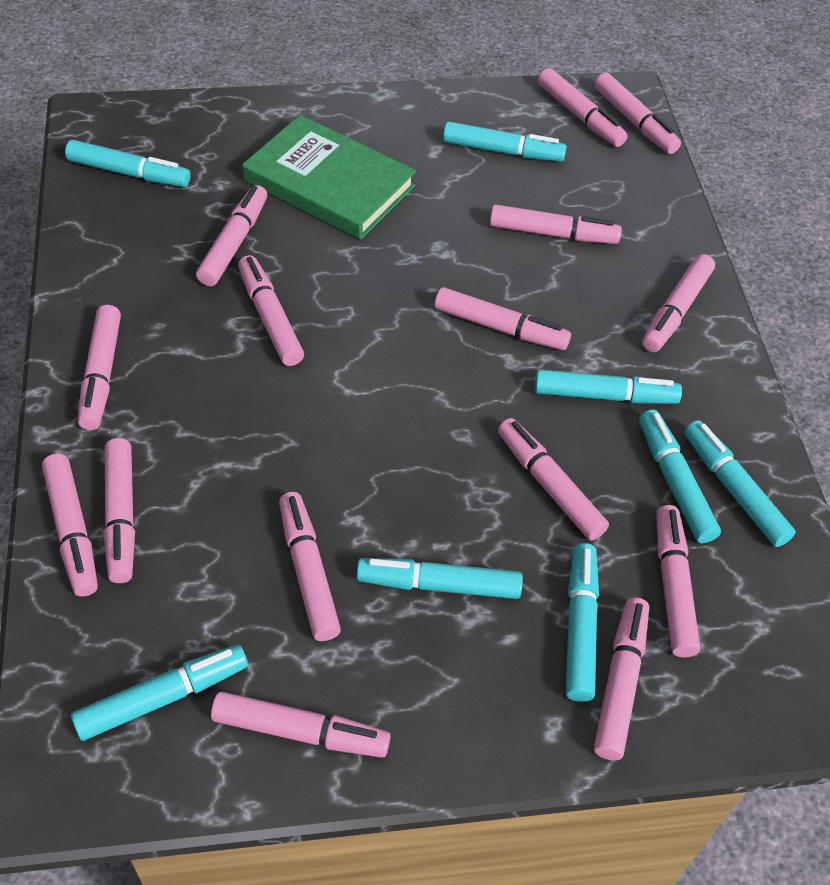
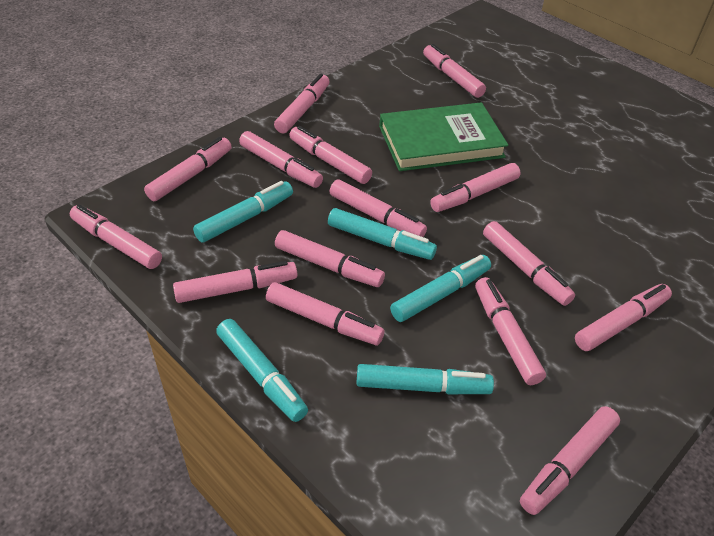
turquoise marker: [65,140,191,187] [71,645,248,741] [356,558,523,599] [443,122,567,162] [534,369,682,404] [566,543,599,702] [639,409,721,543] [684,420,796,547] = 8 -> [193,181,293,243] [216,319,308,422] [328,208,437,260] [356,364,494,394] [390,255,491,322] = 5

